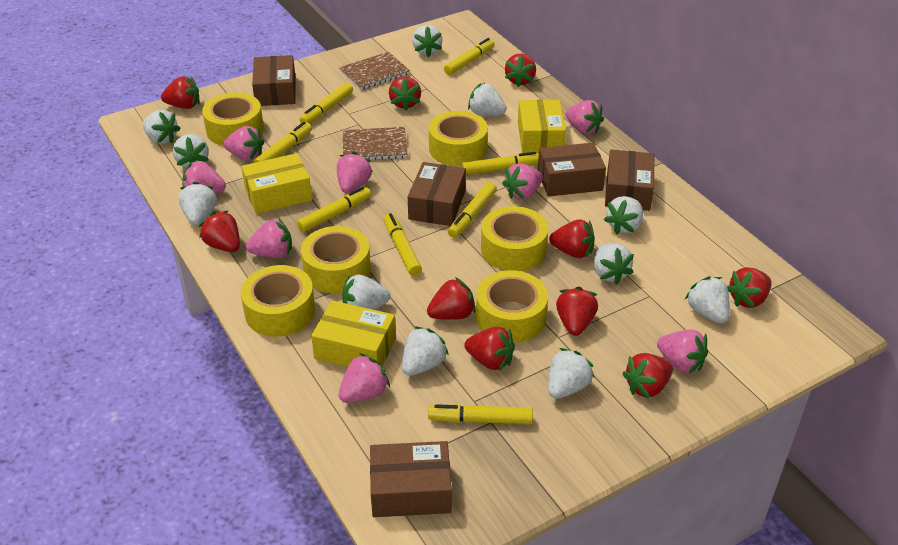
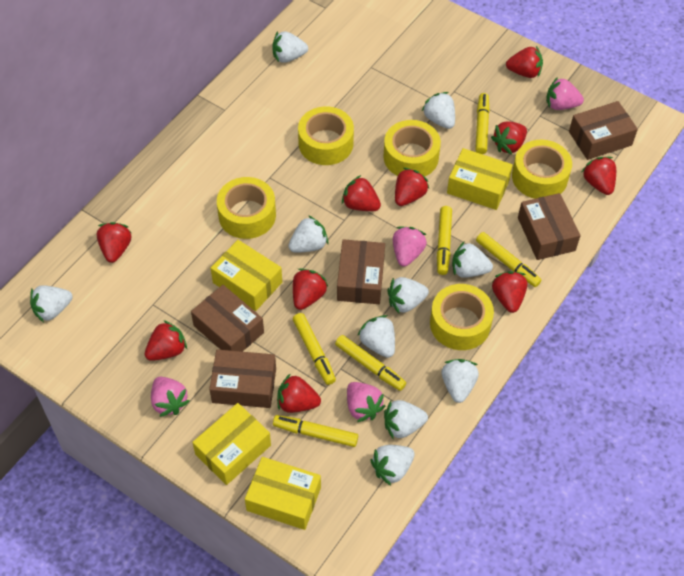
brown notebook: [339,52,410,90] [343,127,408,160] = 2 -> none = 0
pink strawberry: [182,160,226,193] [224,126,264,161] [246,219,292,258] [337,152,373,193] [339,353,390,403] [502,163,543,200] [565,100,604,134] [657,330,708,373] = 8 -> [151,377,190,417] [347,382,385,422] [393,226,427,267] [546,77,584,110] = 4
white strawberry: [143,110,181,144] [173,134,209,168] [179,182,217,225] [342,275,390,310] [402,326,449,376] [412,25,442,57] [468,83,507,116] [548,348,594,399] [594,243,634,285] [604,196,643,235] [685,276,730,324] = 11 -> [30,285,73,322] [272,31,308,63] [288,215,328,252] [357,315,395,358] [370,445,415,486] [384,400,428,440] [387,277,429,313] [422,92,455,129] [442,359,479,403] [452,242,493,278] = 10
yellow box: [241,153,312,214] [311,300,396,367] [518,100,566,153] = 3 -> [192,403,271,485] [211,240,282,311] [245,457,321,530] [447,148,513,210] = 4
yellow marker: [254,122,312,163] [297,187,371,232] [300,83,353,124] [384,213,422,276] [428,404,533,424] [444,38,495,75] [448,182,497,238] [462,152,539,175] = 8 -> [273,415,358,447] [293,313,336,385] [335,335,406,391] [437,206,452,275] [475,93,490,154] [476,232,542,287] = 6
yellow tape: [202,93,264,146] [241,265,315,337] [301,226,371,293] [429,111,488,166] [476,270,548,343] [481,206,548,271] = 6 -> [217,177,276,239] [298,106,354,165] [383,120,441,176] [430,284,494,350] [512,140,572,199] = 5

